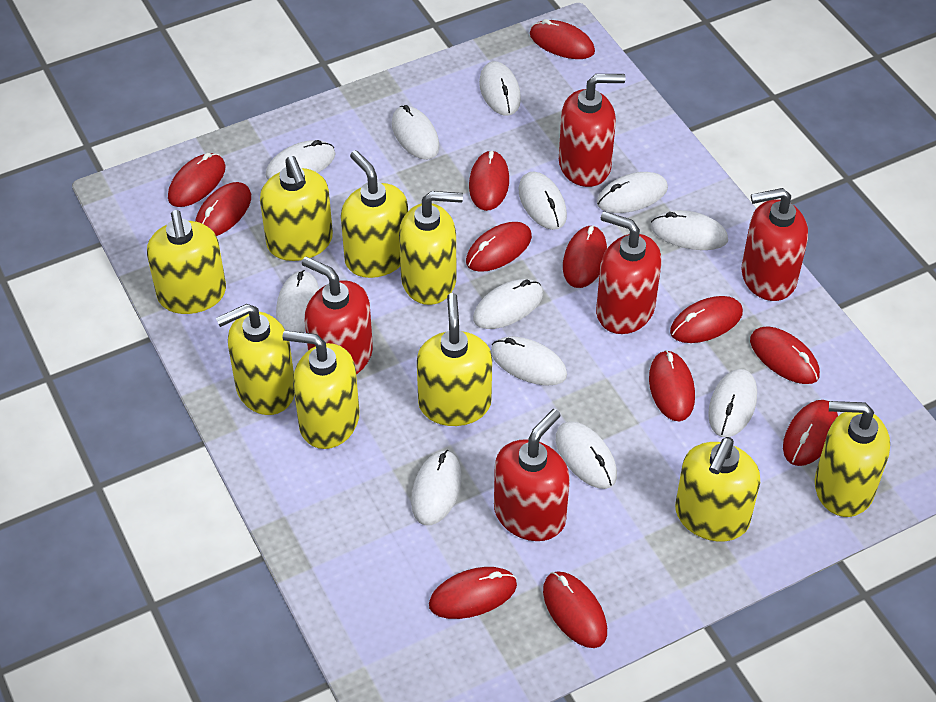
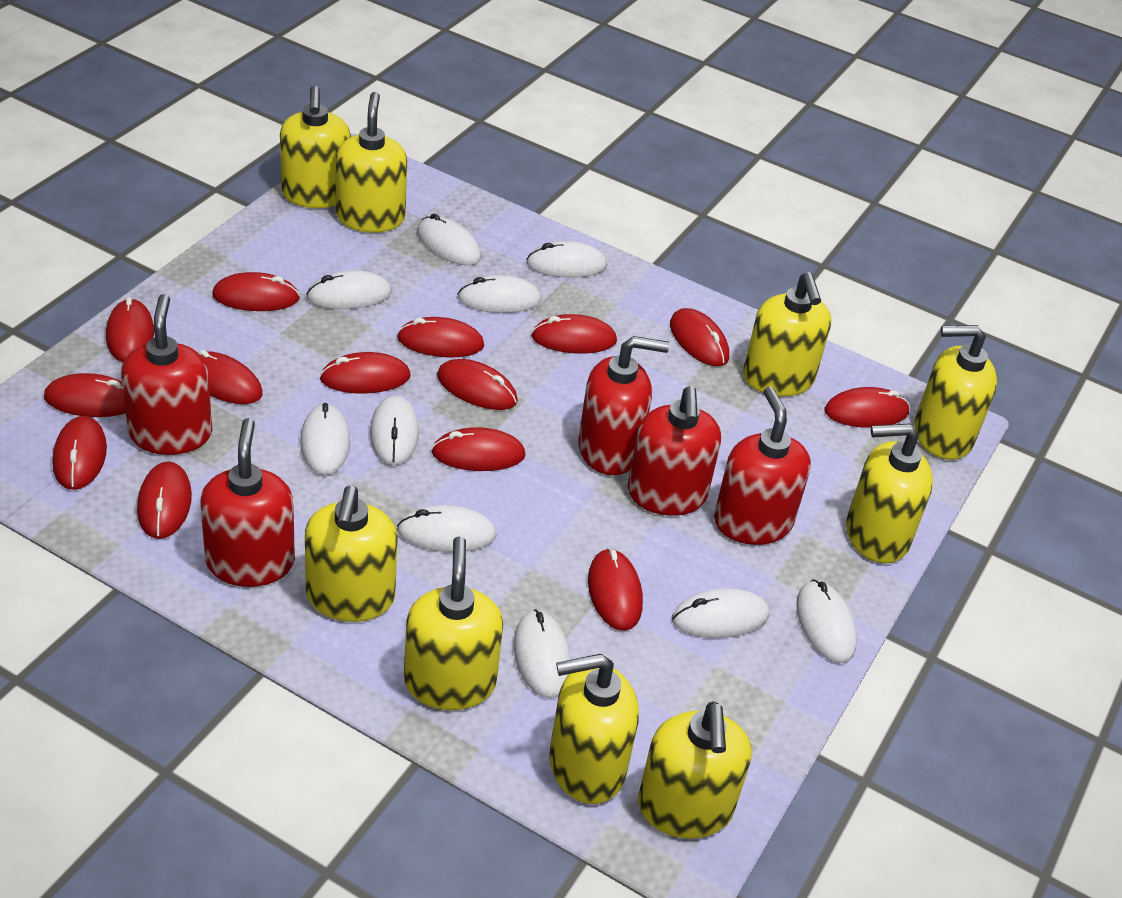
red mouse: [168,153,226,207] [195,182,251,236] [429,567,517,619] [466,222,532,272] [469,150,509,211] [530,19,595,59] [543,571,607,648] [563,225,607,288] [649,350,695,421] [670,296,743,343] [750,326,820,384] [783,400,838,466] = 12 -> [44,373,126,417] [53,416,107,490] [106,297,154,362] [137,461,192,539] [198,350,262,404] [212,272,300,311] [320,352,411,393] [397,317,484,358] [431,427,526,471] [437,359,518,410] [531,314,617,354] [588,548,643,631] [670,308,729,367] [825,387,910,428] = 14
white mouse: [266,140,336,180] [276,270,319,333] [392,105,440,160] [411,450,462,525] [473,279,543,329] [479,61,521,116] [491,336,567,386] [519,172,567,230] [556,421,617,489] [597,172,668,213] [651,210,728,250] [708,369,757,437] = 12 -> [300,403,350,475] [306,270,392,309] [370,395,419,465] [397,505,497,552] [417,213,481,265] [457,275,542,313] [514,609,571,698] [526,241,607,278] [672,588,769,638] [796,580,857,663] = 10

